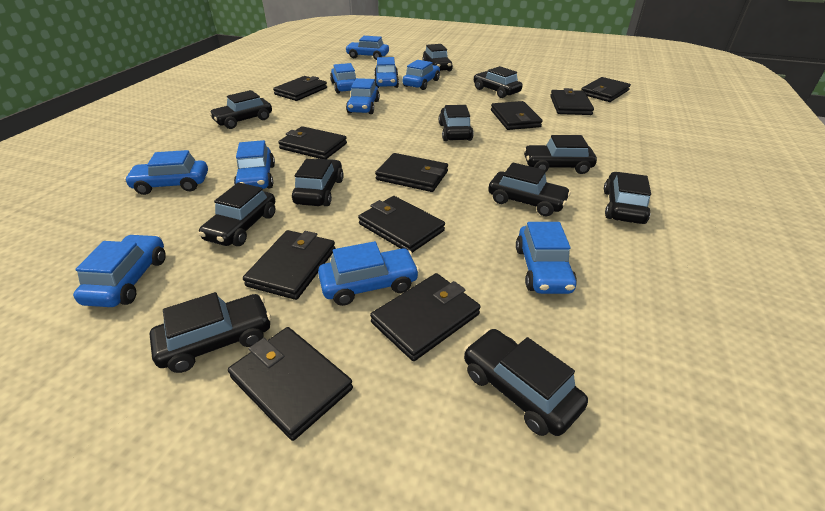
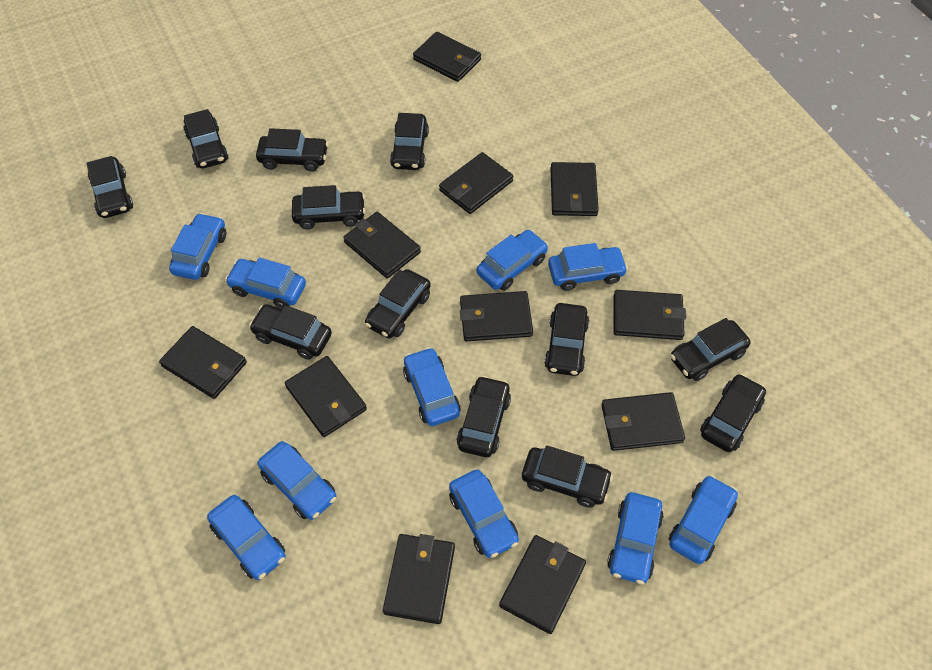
black car: [150,292,271,373] [198,182,275,246] [209,90,272,129] [292,159,344,206] [422,44,453,71] [439,105,474,141] [464,329,588,436] [473,66,522,98] [488,163,571,216] [524,135,597,174] [604,172,651,224] = 11 -> [86,156,133,218] [183,109,229,169] [249,304,332,360] [256,128,328,172] [292,185,365,229] [365,269,431,338] [390,113,429,170] [456,376,511,457] [522,446,613,508] [544,303,589,376] [670,318,751,381] [700,374,766,452] = 12
black wallet: [228,327,353,441] [243,230,335,300] [273,76,327,101] [278,126,347,159] [358,196,445,253] [370,273,481,361] [375,153,448,192] [491,101,543,130] [550,88,594,115] [581,77,631,102] = 10 -> [159,326,247,399] [285,356,367,437] [343,212,421,278] [383,534,455,624] [413,32,481,82] [439,152,513,214] [460,291,533,341] [499,535,586,634] [550,162,599,216] [601,392,685,451] [614,290,686,340] = 11

